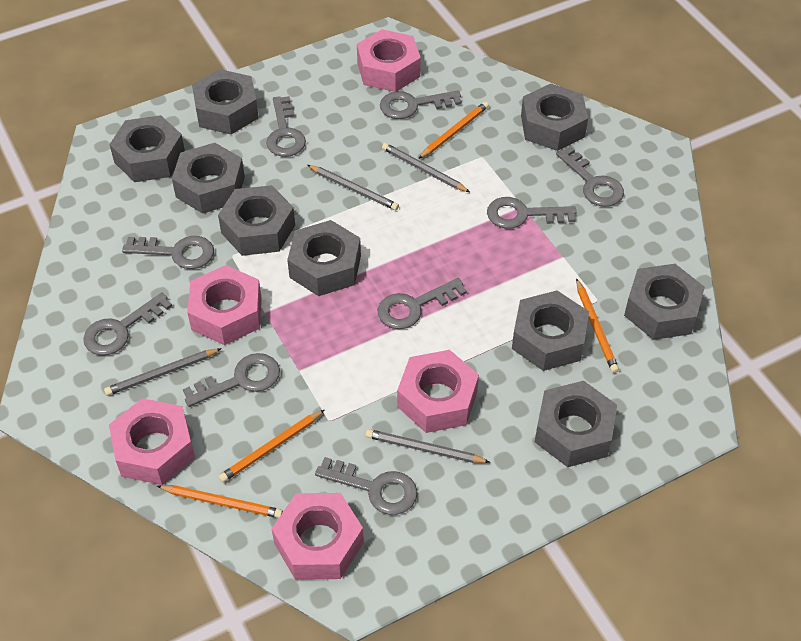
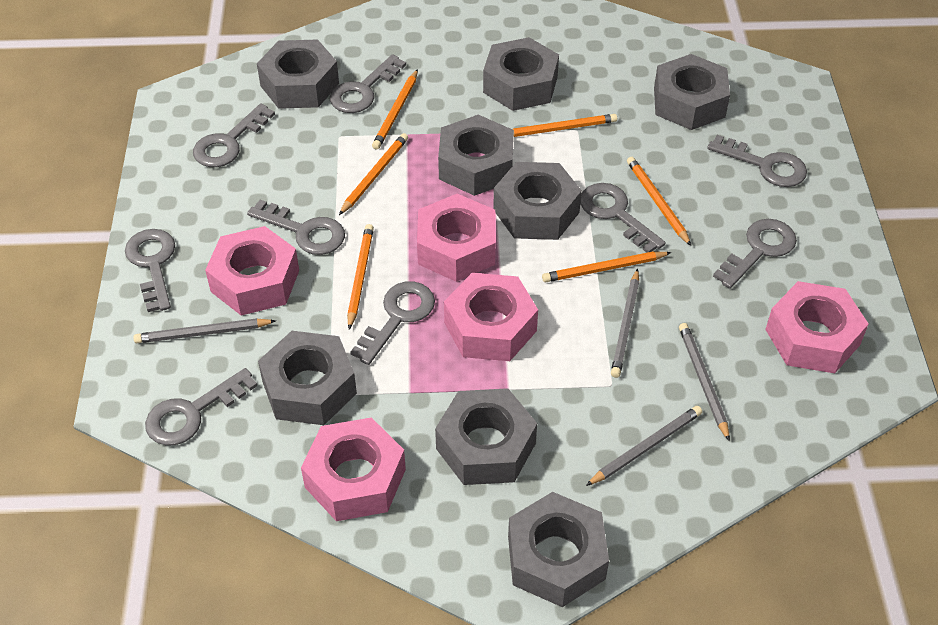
grey nut: [109,115,185,182] [172,143,245,214] [192,69,259,134] [218,185,295,256] [287,220,361,296] [512,291,589,371] [521,84,588,151] [535,381,617,467] [624,264,705,340] = 9 -> [257,39,339,109] [258,331,357,425] [435,388,537,485] [438,115,514,196] [483,37,559,111] [493,162,582,240] [508,492,609,607] [654,54,730,130] = 8
orange pencil: [157,485,283,518] [219,410,324,482] [418,102,489,159] [576,278,619,373] = 4 -> [339,133,408,215] [347,224,374,330] [372,69,418,150] [513,114,617,137] [542,251,672,282] [627,157,691,246] = 6

